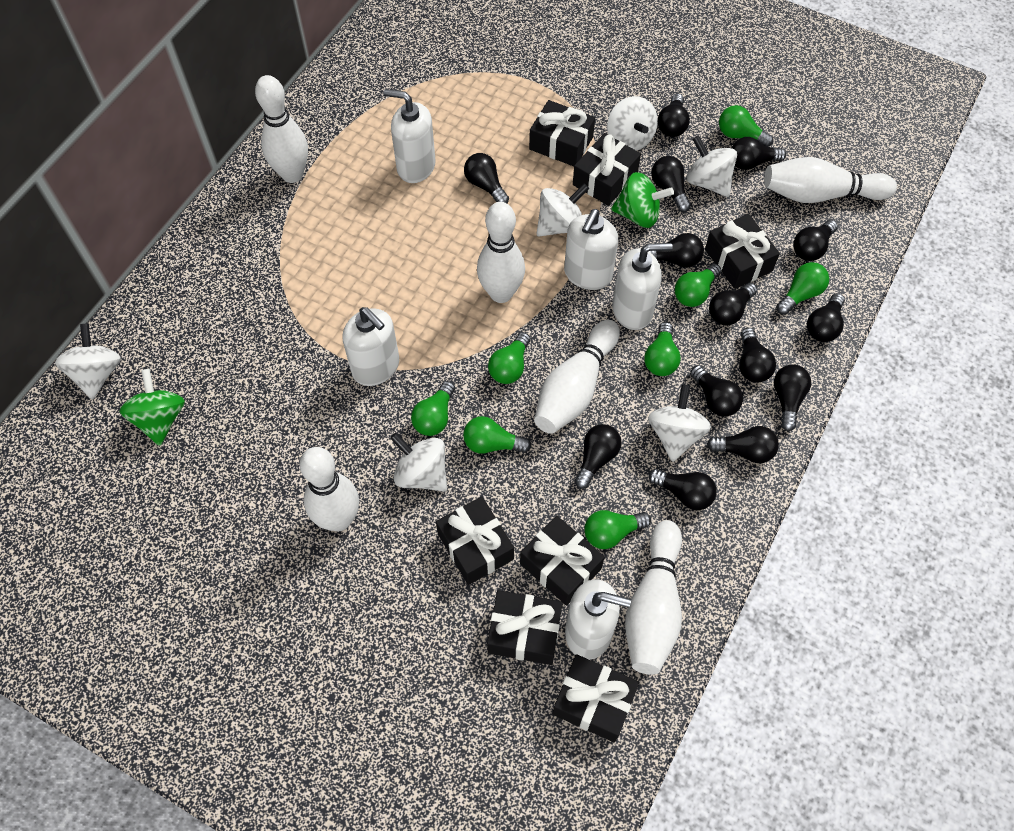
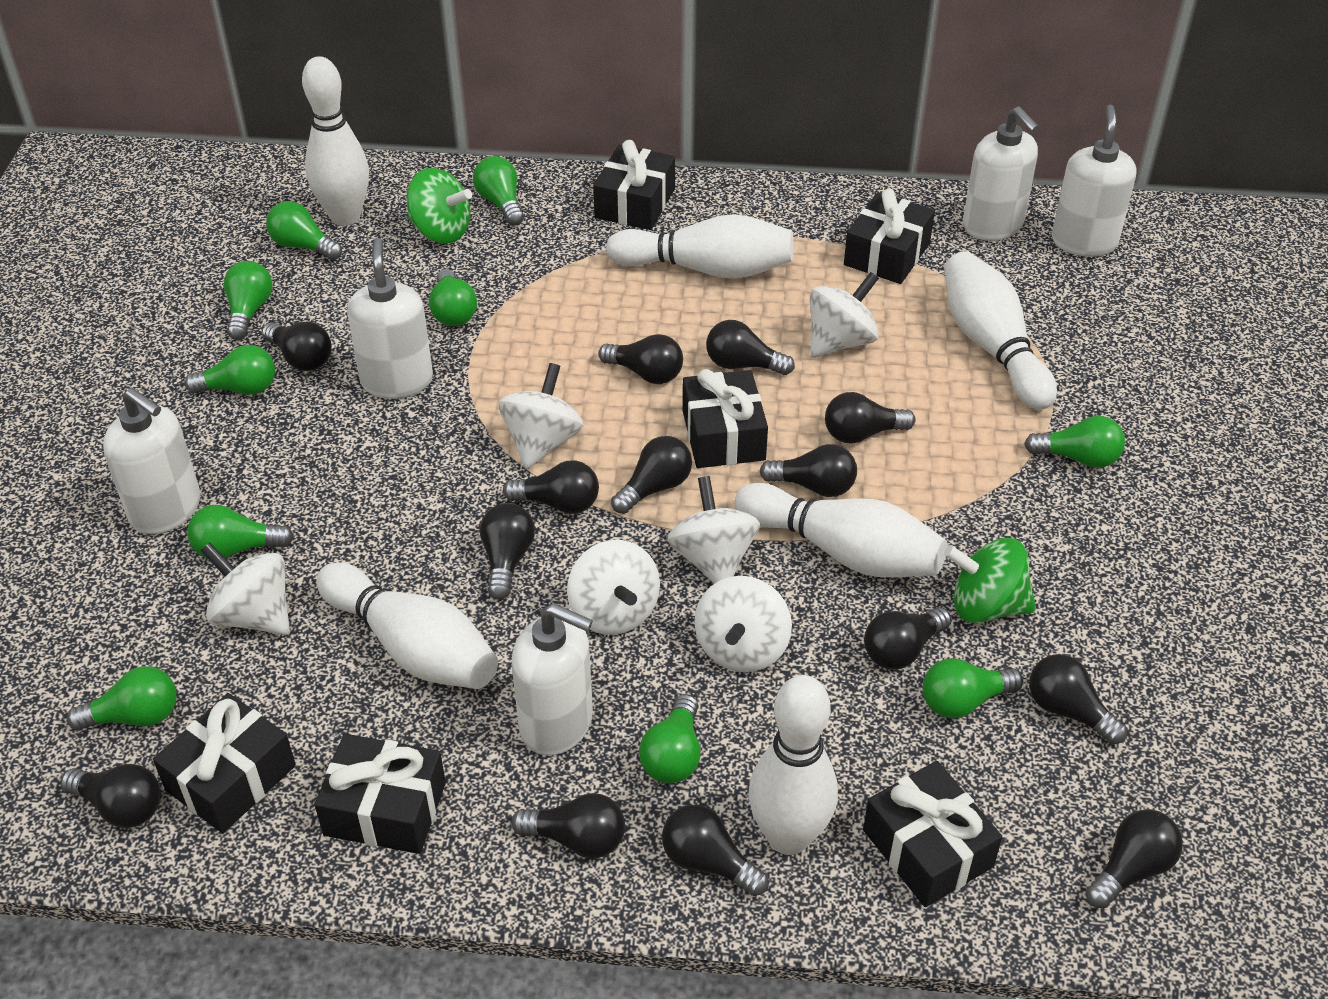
black gift: [436,496,514,585] [487,590,563,665] [520,516,605,606] [529,100,595,166] [553,654,639,743] [573,133,641,206] [705,214,780,289] = 7 -> [153,693,296,833] [314,734,446,854] [593,140,675,230] [683,369,768,468] [844,189,935,284] [863,761,1002,907] = 6
green light bulb: [411,381,455,436] [463,416,531,454] [488,332,530,384] [584,510,651,549] [644,322,681,376] [675,263,721,307] [719,105,774,147] [776,262,829,315] = 8 -> [67,666,177,731] [184,345,275,395] [187,505,294,559] [224,261,273,340] [266,201,342,260] [429,269,477,326] [473,156,524,226] [639,694,700,784] [922,658,1023,719] [1024,416,1125,468] = 10

